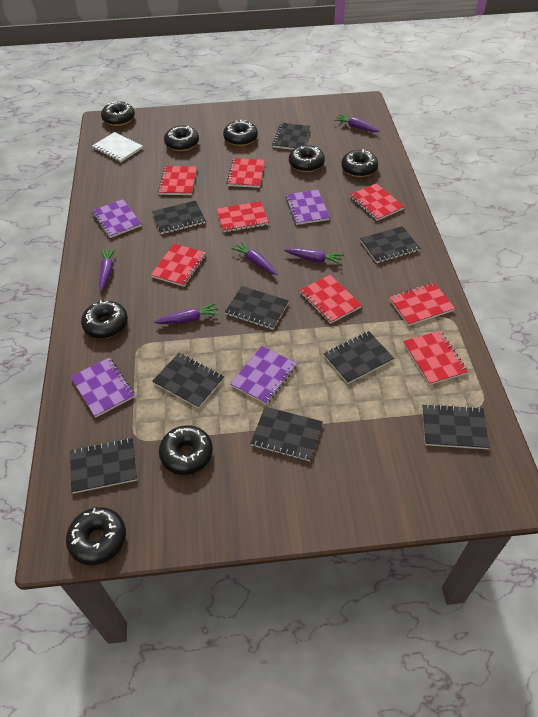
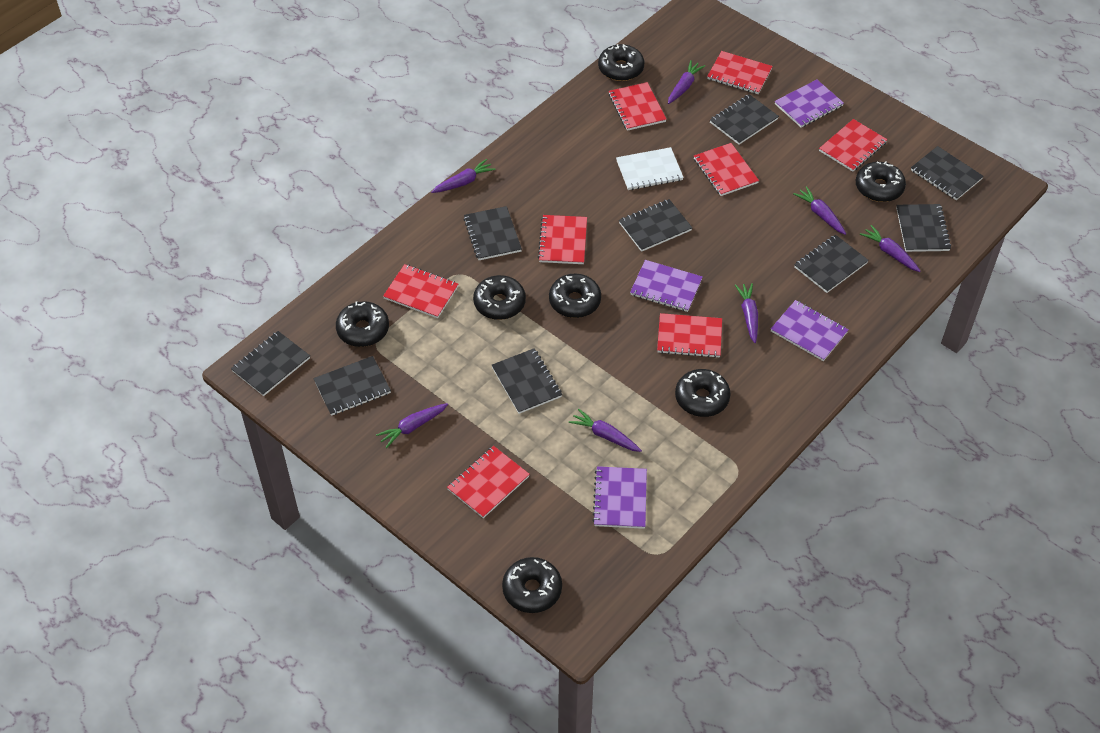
black donut: [66,507,126,565] [81,300,128,339] [101,102,135,126] [159,425,213,475] [164,125,199,151] [223,120,258,146] [289,145,325,172] [341,149,378,177] = 8 -> [336,301,389,347] [473,275,526,320] [502,557,562,613] [549,274,601,318] [598,44,645,81] [675,369,730,417] [856,161,906,202] = 7
purple carrot: [99,248,116,291] [154,303,219,324] [231,241,277,275] [284,248,344,265] [334,114,380,132] = 5 -> [376,403,448,448] [431,159,496,193] [569,409,642,452] [668,61,705,104] [735,283,758,343] [793,186,846,235] [860,225,920,272] = 7

